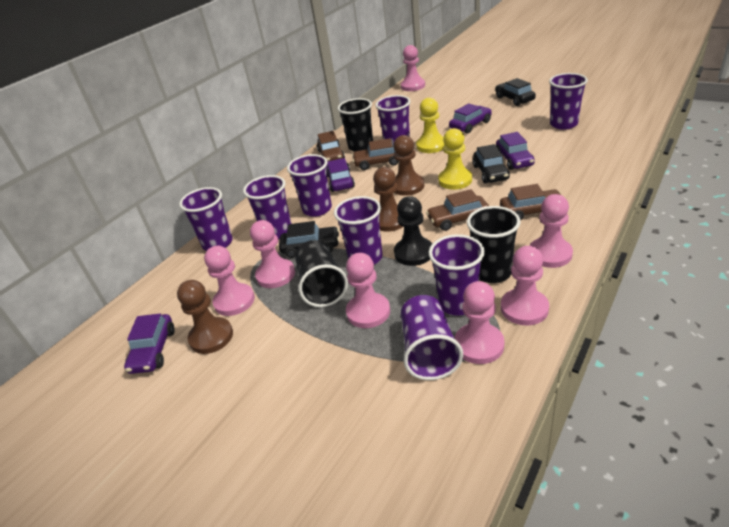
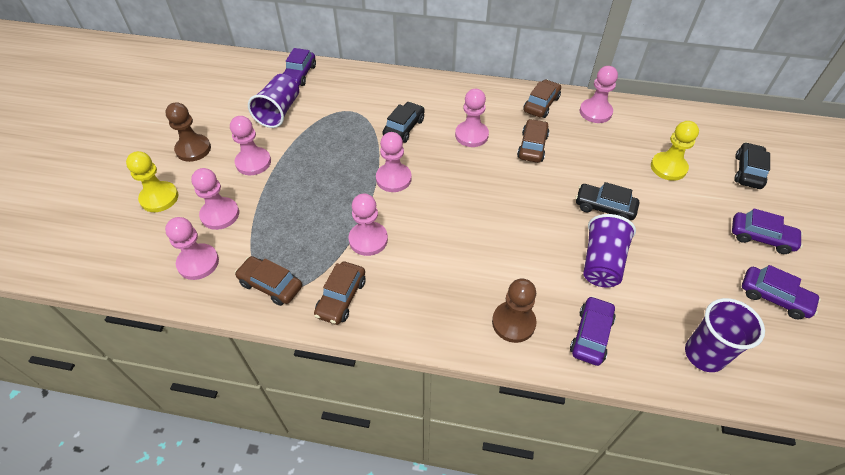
black cup: [295,240,348,307] [338,98,373,152] [467,206,521,283] = 3 -> none = 0
black pawn: [394,196,432,266] = 1 -> none = 0
brown pawn: [177,280,233,354] [373,167,403,231] [393,135,424,196] = 3 -> [165,102,211,162] [492,279,537,343] = 2
purple cup: [179,187,233,251] [243,175,292,239] [287,154,332,217] [334,196,383,265] [375,95,411,145] [401,295,463,380] [428,234,485,316] [549,73,588,130] = 8 -> [248,74,299,128] [583,214,636,287] [685,298,765,372] = 3

